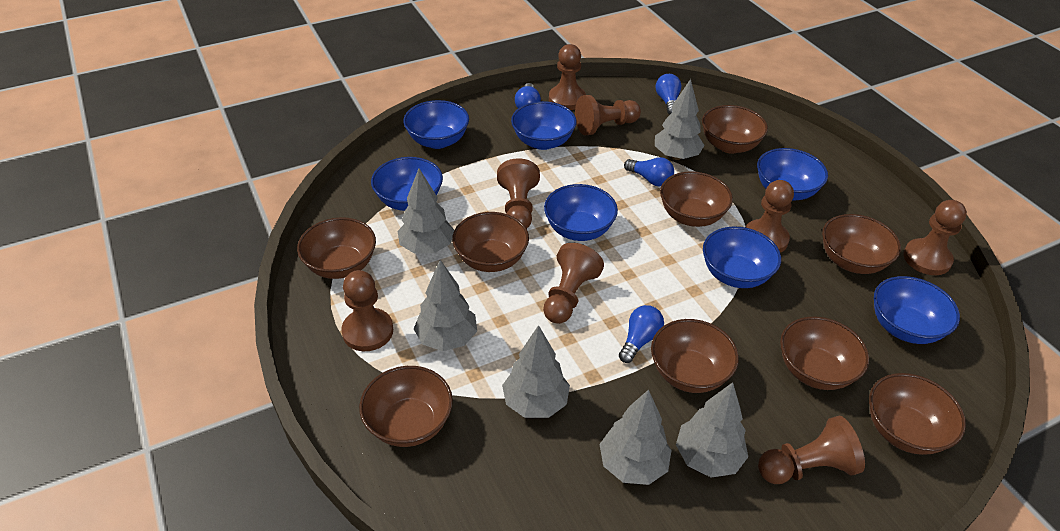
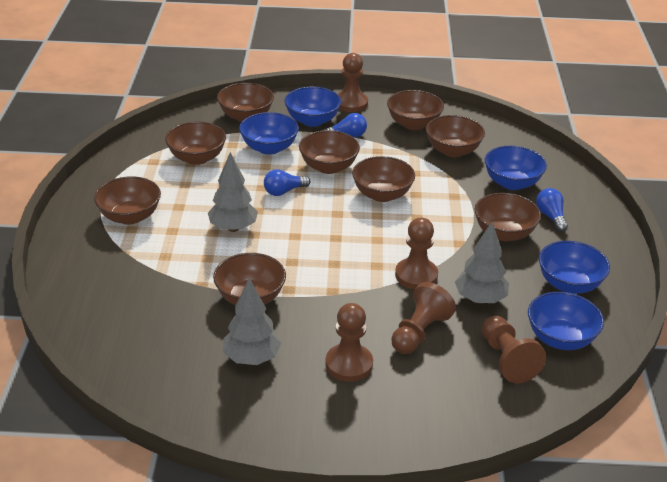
blue bowl: [371,157,443,211] [404,100,469,149] [511,101,577,150] [544,184,618,241] [703,226,781,288] [757,148,828,200] [874,276,960,344] = 7 -> [239,112,299,155] [284,87,341,127] [485,146,547,190] [528,292,604,350] [539,241,610,294] = 5
blue light bulb: [515,83,541,108] [619,305,664,363] [624,157,674,186] [656,74,681,115] = 4 -> [264,169,311,196] [322,113,367,137] [536,188,568,232] = 3
brown pawn: [341,270,393,351] [497,159,540,229] [543,243,604,324] [549,44,586,110] [575,95,641,135] [745,180,794,253] [758,416,865,484] [903,200,967,275] = 8 -> [325,303,373,382] [338,53,368,112] [391,282,456,354] [395,217,438,289] [482,316,546,383] = 5
grey tree: [397,169,454,254] [414,260,477,351] [502,325,570,418] [600,389,672,485] [655,79,704,160] [676,382,748,478] = 6 -> [208,152,258,232] [223,277,281,365] [455,222,509,304] = 3

